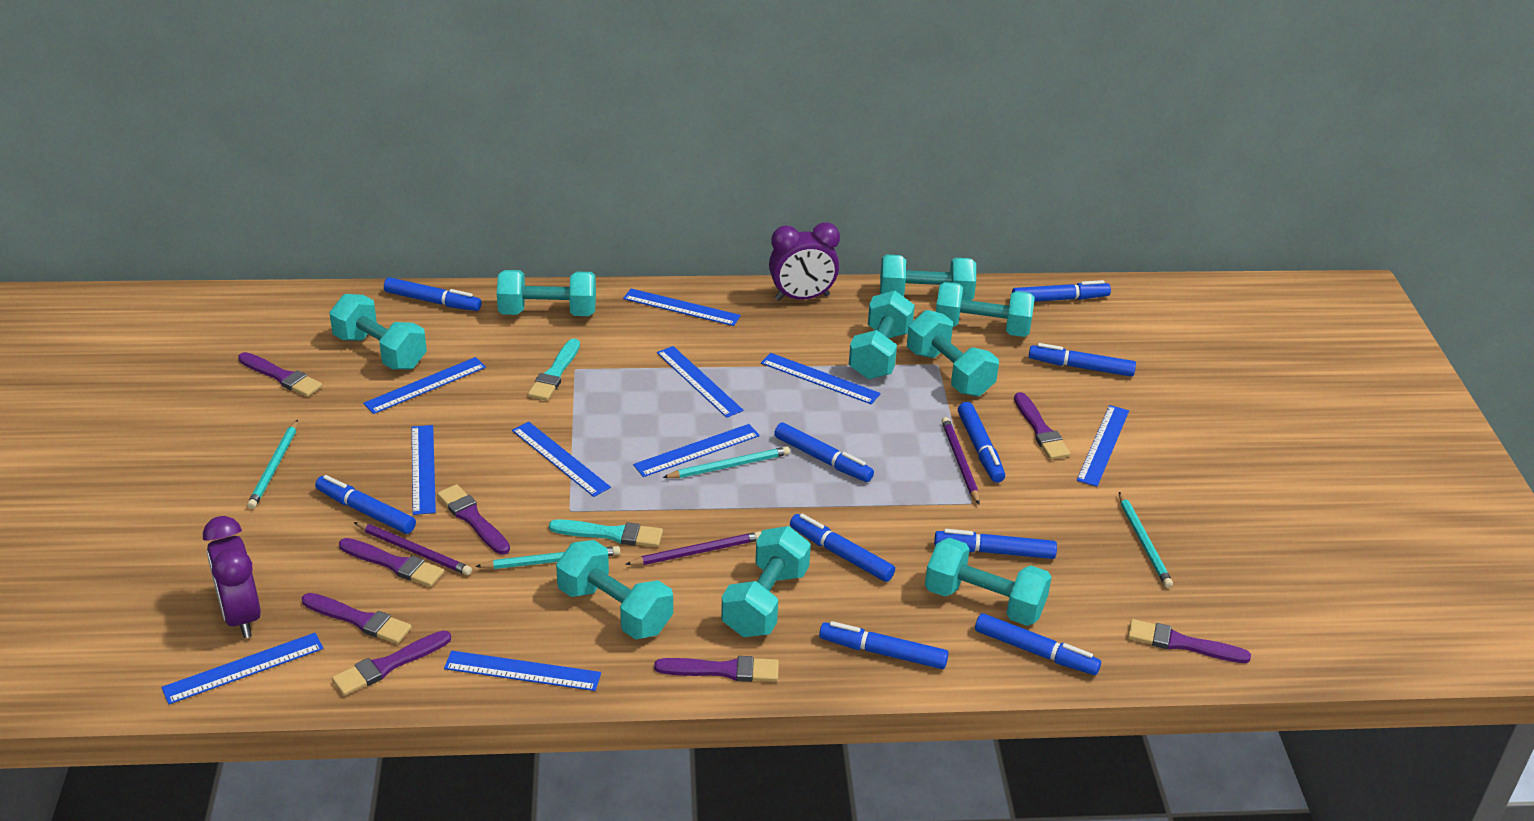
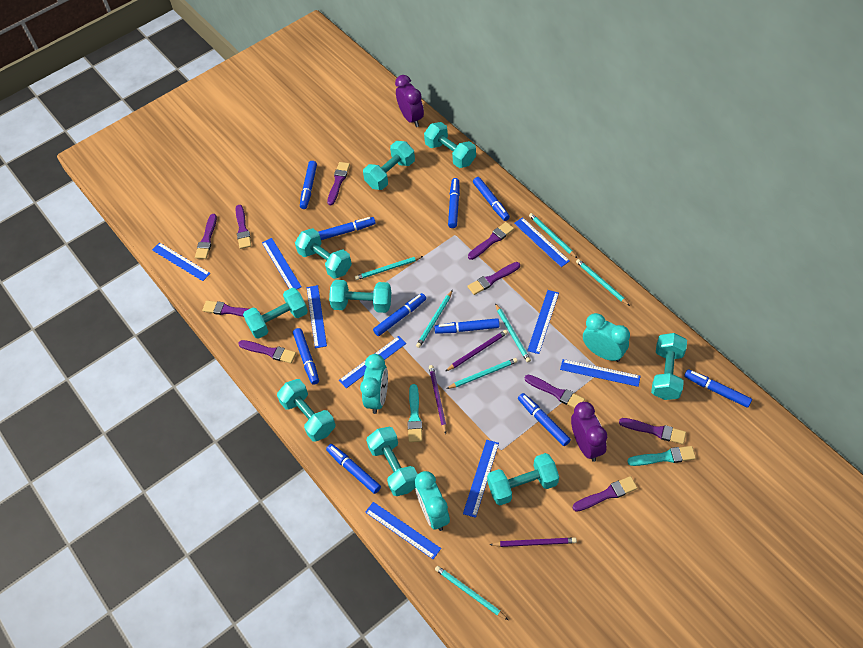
blue ruler: [162,633,323,704] [363,357,486,414] [412,425,436,515] [444,651,601,691] [512,422,611,497] [623,289,741,326] [633,424,760,477] [657,346,743,418] [761,353,881,404] [1077,405,1129,487] = 10 -> [152,242,210,281] [262,238,302,289] [307,285,327,348] [339,336,406,388] [365,502,441,559] [463,440,499,518] [514,217,570,267] [527,290,559,354] [560,359,640,387] = 9
purple brush: [238,352,322,397] [302,593,412,644] [332,630,451,696] [339,538,444,587] [437,484,510,555] [654,656,779,682] [1014,392,1070,460] [1128,619,1251,663] = 8 -> [195,214,217,259] [202,301,260,317] [236,205,251,249] [238,340,296,364] [327,162,350,205] [467,262,520,295] [468,222,514,260] [525,375,585,408] [573,476,637,512] [619,418,686,444] = 10
turquoise clock: none = 0 -> [360,354,388,414] [415,471,450,531] [583,313,630,362] = 3
turquoise pencil: [247,420,298,509] [475,546,620,569] [662,446,790,478] [1119,492,1173,588] = 4 -> [355,256,423,280] [416,290,453,348] [435,566,508,620] [446,358,518,389] [495,303,531,363] [529,213,577,258] [576,259,630,306] = 7

